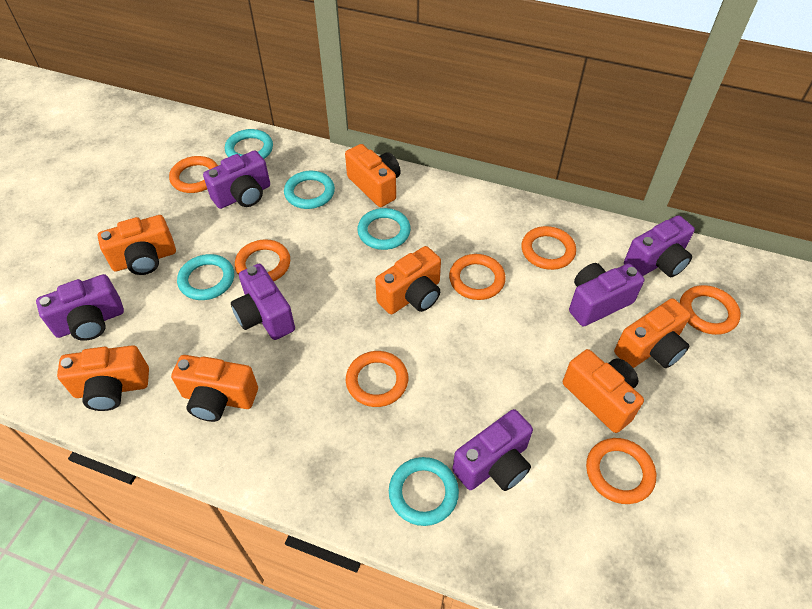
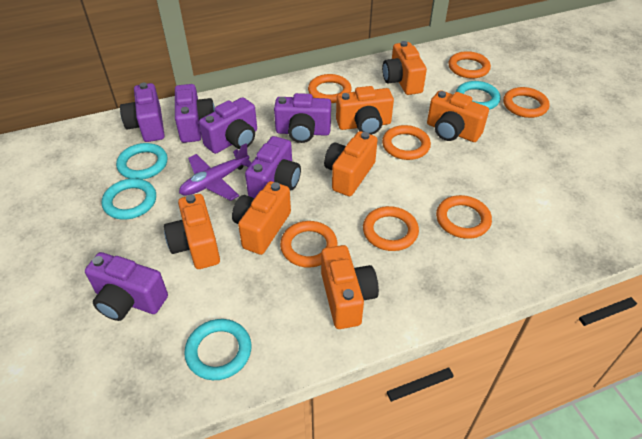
purple plane: none = 0 -> [179,143,252,201] = 1
turquoise ring: [177,254,234,300] [225,129,273,159] [284,171,335,209] [357,208,411,250] [389,457,459,526] = 5 -> [102,179,156,220] [116,143,168,179] [184,319,252,380] [456,81,501,110] = 4

